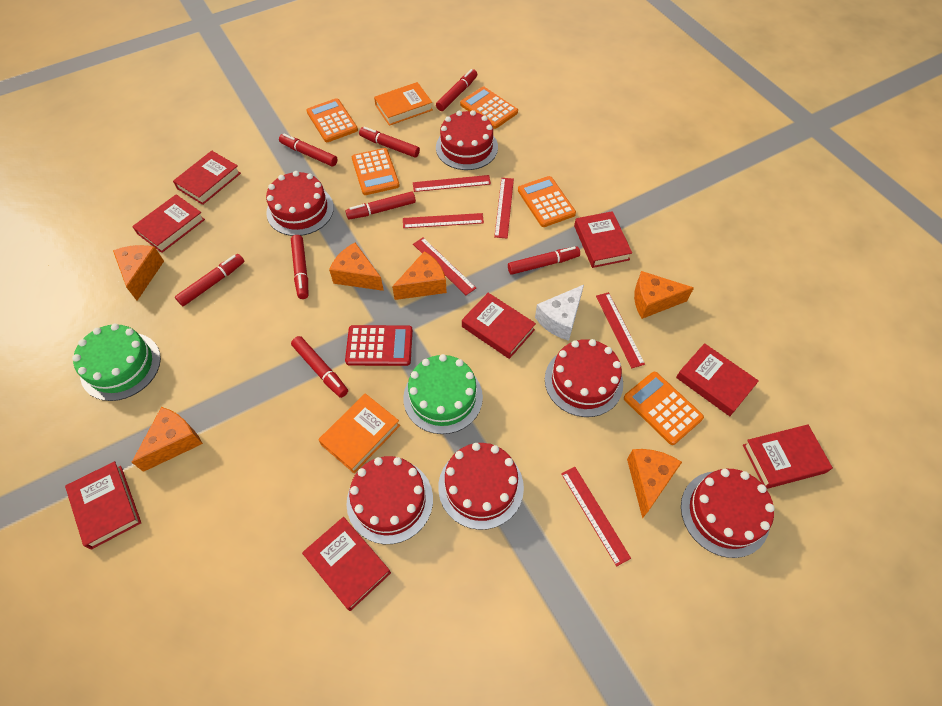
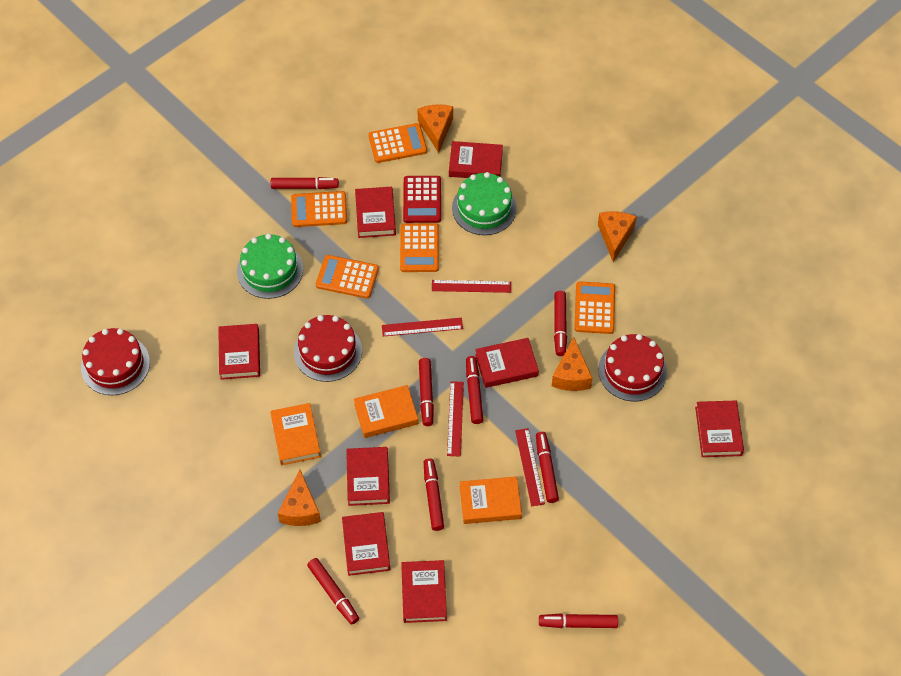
orange book: [318,393,400,473] [374,82,433,126] = 2 -> [270,403,321,465] [354,385,418,438] [460,476,522,524] = 3
orange cheese: [113,245,164,301] [131,407,203,472] [329,243,384,291] [392,251,447,300] [627,449,682,518] [634,271,694,319] = 6 -> [278,469,321,526] [417,104,453,153] [552,337,592,391] [598,211,637,262] = 4
red cake: [266,171,334,236] [346,456,433,544] [436,110,498,170] [438,443,524,530] [545,339,623,417] [681,469,775,558] = 6 -> [81,328,150,395] [294,315,362,382] [598,334,667,401] = 3
red ruler: [403,213,484,228] [413,175,491,192] [413,238,476,295] [494,178,514,238] [561,467,631,566] [596,292,645,368] = 6 -> [382,318,463,337] [432,280,511,293] [447,381,464,457] [515,428,545,506] = 4
white cheese: [535,285,584,341] = 1 -> none = 0

